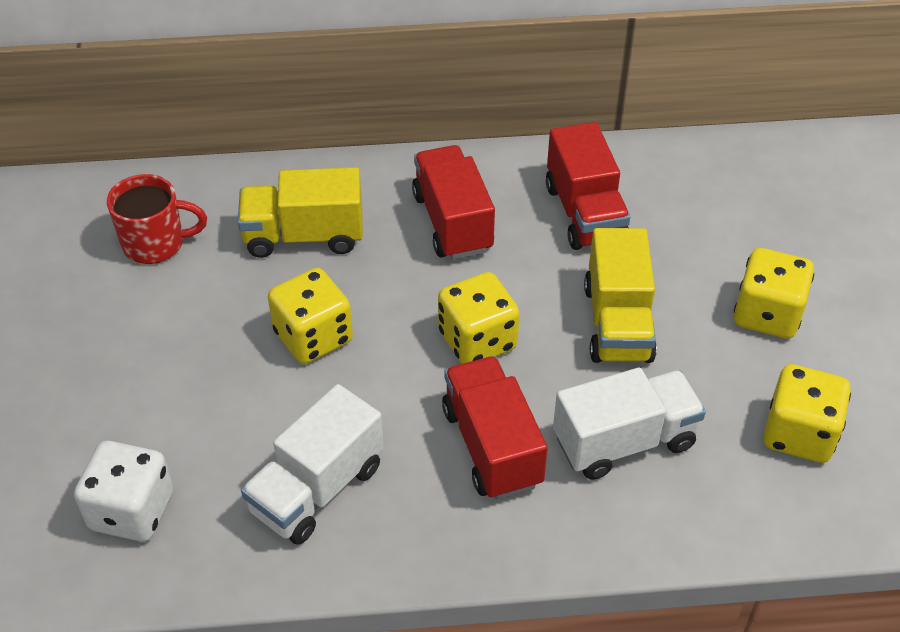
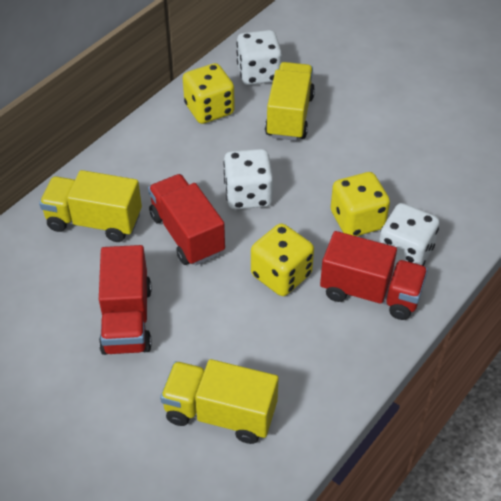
red mug: [107,174,207,264] = 1 -> none = 0
white dice: [74,441,173,542] = 1 -> [223,149,273,209] [236,30,282,85] [379,203,440,266] = 3
white truck: [241,384,384,545] [553,367,706,480] = 2 -> none = 0
yellow dice: [268,268,353,364] [438,272,520,364] [734,248,814,338] [763,364,851,463] = 4 -> [183,63,235,124] [251,223,314,296] [331,172,390,236] = 3
yellow truck: [238,167,363,258] [584,228,657,363] = 2 -> [39,170,142,242] [160,359,278,444] [265,62,315,141] = 3

